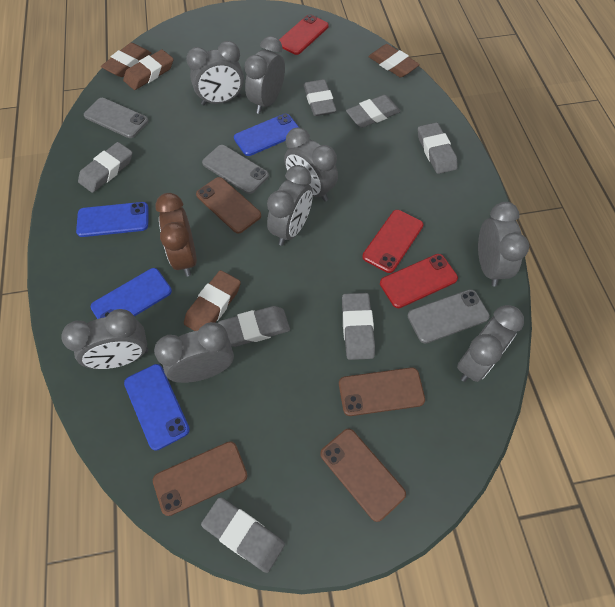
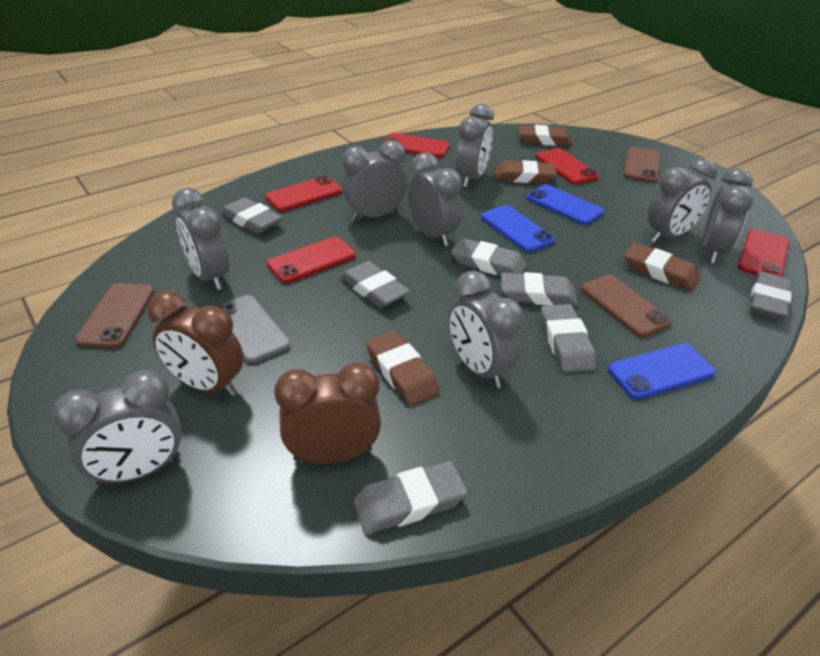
blue phone: [76,202,149,237] [91,268,172,319] [124,364,190,451] [234,113,299,156] = 4 -> [481,205,555,252] [527,184,604,225] [608,343,716,400] = 3
brown clock: [155,193,197,276] = 1 -> [148,291,244,397] [274,362,381,464] = 2
brown phone: [153,441,248,516] [196,177,261,233] [320,429,406,522] [339,368,425,416] = 4 -> [75,283,154,348] [581,275,672,337] [623,147,660,182] = 3
grey phone: [84,98,149,138] [202,145,269,194] [408,289,490,344] = 3 -> [216,295,291,363] = 1
red phone: [279,14,329,55] [362,210,423,273] [380,254,458,308] = 3 -> [265,176,342,212] [267,237,356,283] [382,133,450,157] [536,148,599,184] [738,229,790,277] = 5

